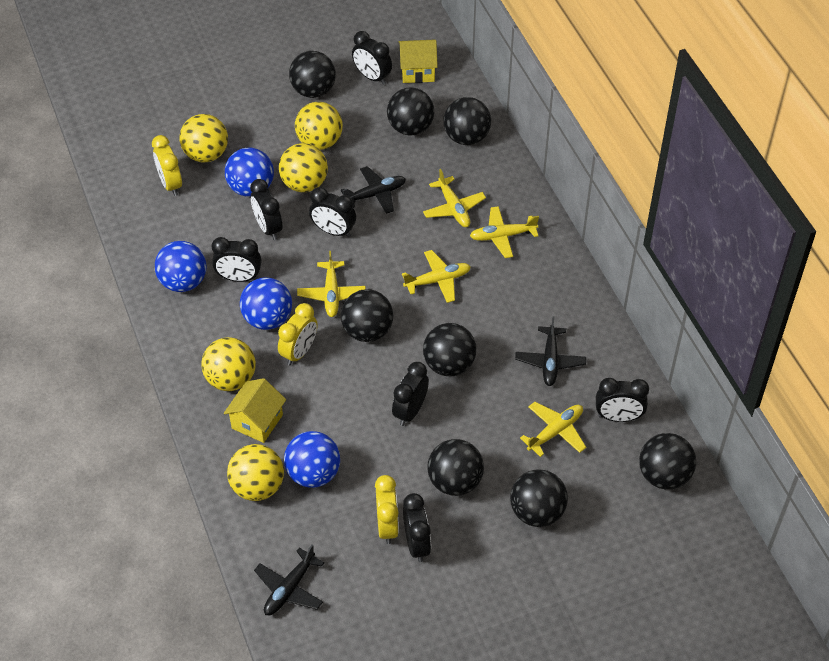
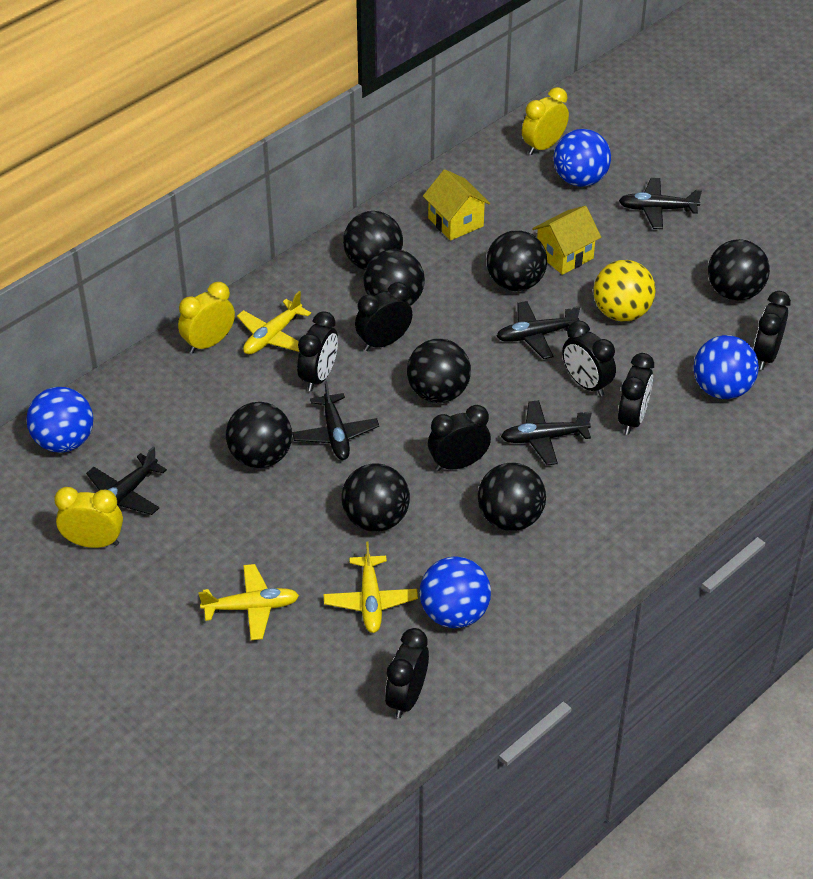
black plane: [254,545,324,615] [341,166,406,214] [515,316,586,386] = 3 -> [86,446,167,515] [292,381,379,460] [496,301,580,359] [501,400,592,465] [619,178,702,229] = 5
yellow ball: [179,114,228,163] [201,337,256,391] [227,444,284,501] [279,143,328,192] [295,102,343,150] = 5 -> [593,260,656,321] = 1
yellow plane: [297,251,366,317] [402,250,471,303] [423,169,486,227] [470,206,539,258] [520,402,586,457] = 5 -> [198,564,299,640] [237,291,311,354] [324,542,418,633] = 3

